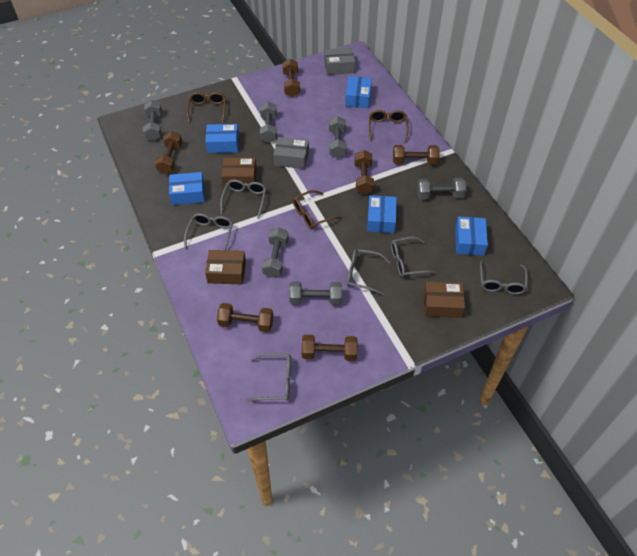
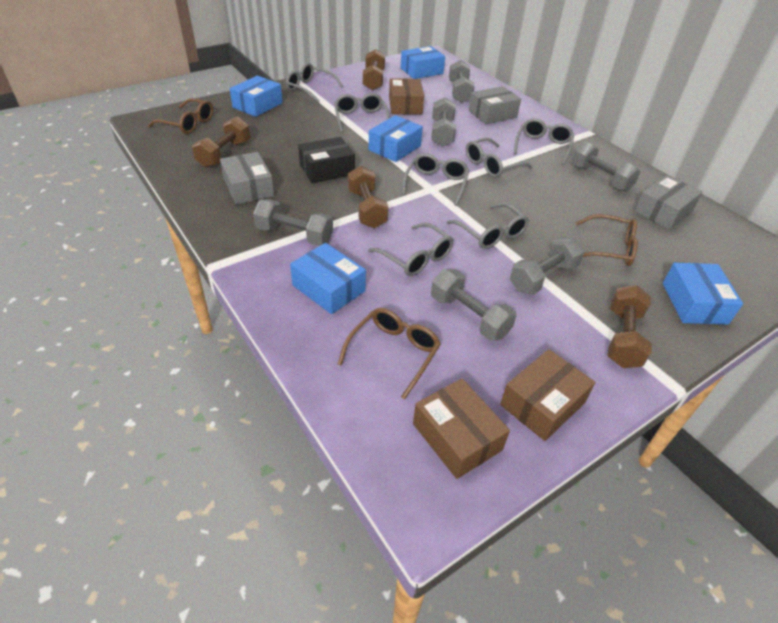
black box: none = 0 -> [298,137,355,183] = 1
brown dumbbell: [155,131,183,174] [217,303,273,332] [282,59,300,97] [302,335,357,361] [354,150,374,195] [393,145,439,165] = 6 -> [192,116,250,168] [348,166,389,228] [363,49,385,91] [608,285,652,368] = 4
grey box: [273,137,309,169] [324,48,355,75] = 2 -> [220,152,274,205] [469,86,521,124] [634,175,703,230] = 3
grey glasses: [184,213,233,250] [220,180,266,218] [246,353,291,402] [347,249,390,295] [391,237,437,277] [480,260,528,295] = 6 -> [286,63,343,103] [334,93,390,133] [368,223,454,276] [402,153,469,206] [447,202,529,249] [466,138,532,177] [514,118,574,165] = 7

